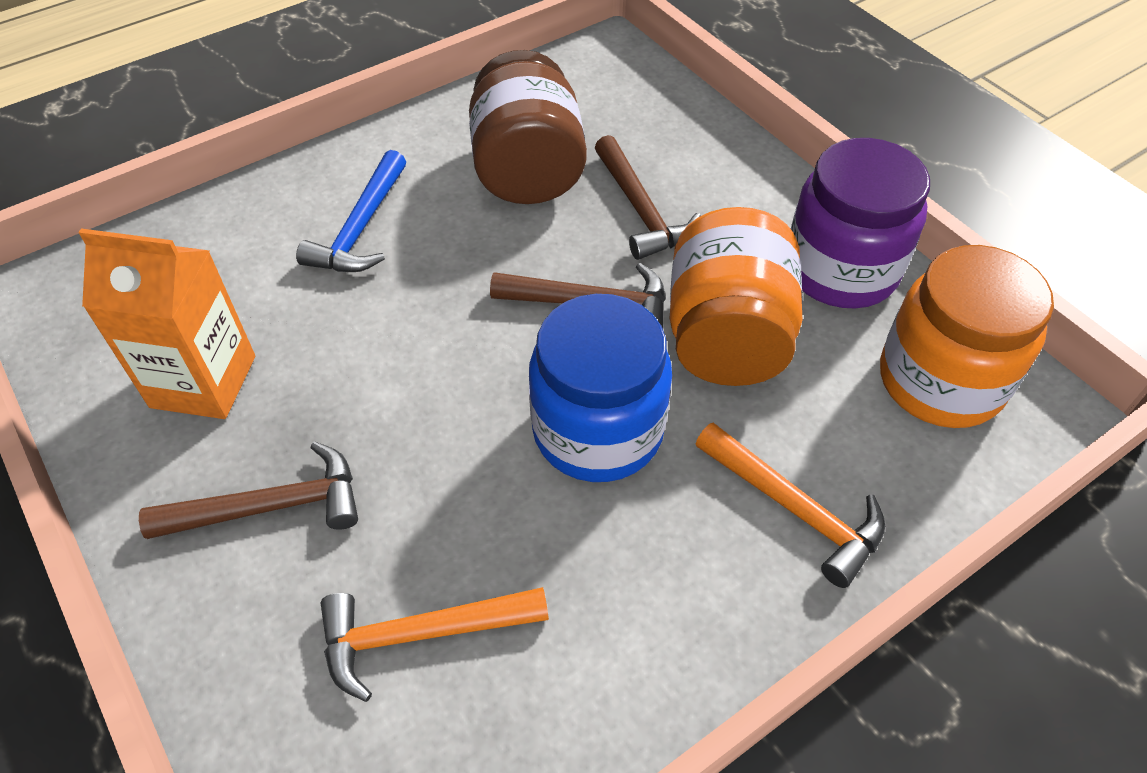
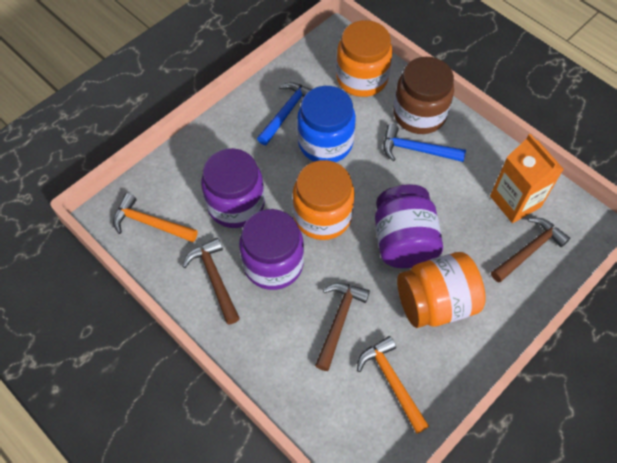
blue hammer: [296,150,406,272] = 1 -> [257,82,312,145] [384,124,466,162] = 2
orange jar: [669,207,803,386] [880,245,1054,428] = 2 -> [293,160,355,240] [336,20,392,97] [397,252,486,328] = 3
purple jar: [791,138,930,308] = 1 -> [201,148,265,228] [239,209,304,290] [375,184,443,268] = 3

